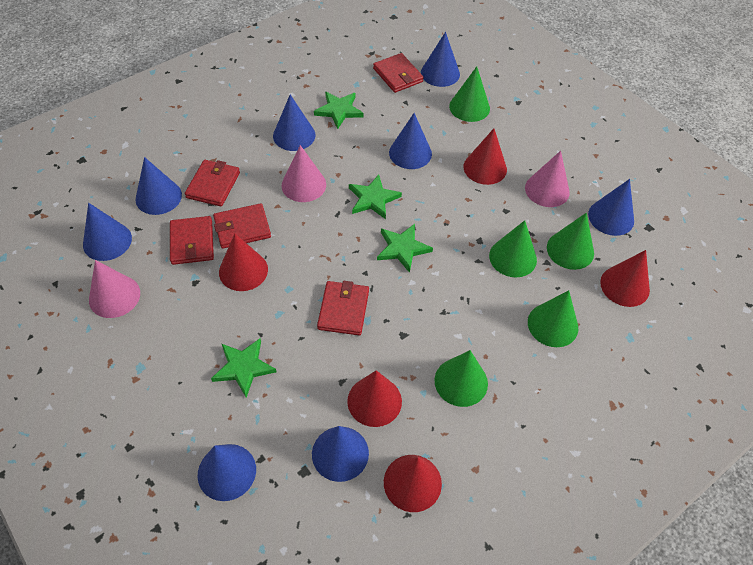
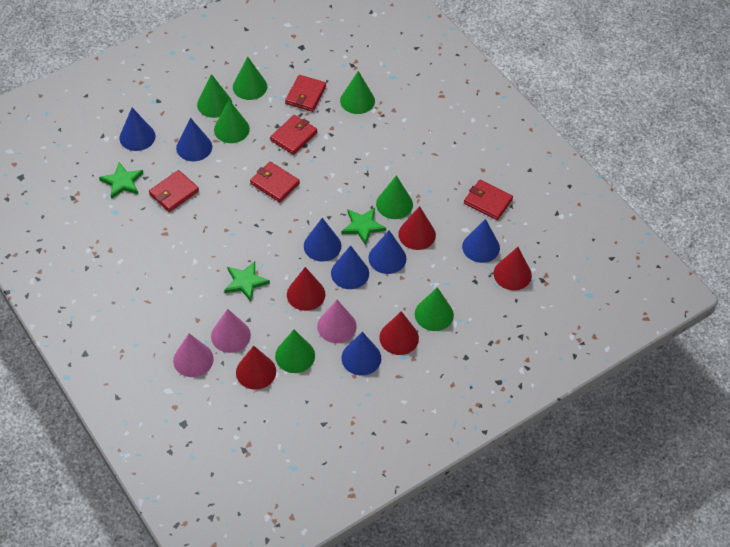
blue cone: [83,203,132,261] [136,157,182,215] [198,444,256,501] [273,95,316,151] [312,426,369,482] [389,113,432,169] [421,32,460,87] [588,179,634,236] = 8 -> [120,108,156,151] [176,118,212,161] [304,218,341,262] [331,245,369,289] [341,332,381,376] [369,230,406,274] [462,219,500,263] = 7
green cone: [434,350,488,407] [449,66,490,122] [489,220,537,278] [528,290,578,347] [547,213,594,270] = 5 -> [197,74,232,118] [214,100,250,143] [233,57,267,100] [275,330,315,373] [340,71,375,114] [376,175,413,219] [415,287,454,331] = 7
green star: [211,338,276,398] [314,92,364,129] [349,175,402,219] [377,224,433,273] = 4 -> [99,162,143,199] [224,261,270,301] [342,208,386,246] = 3

